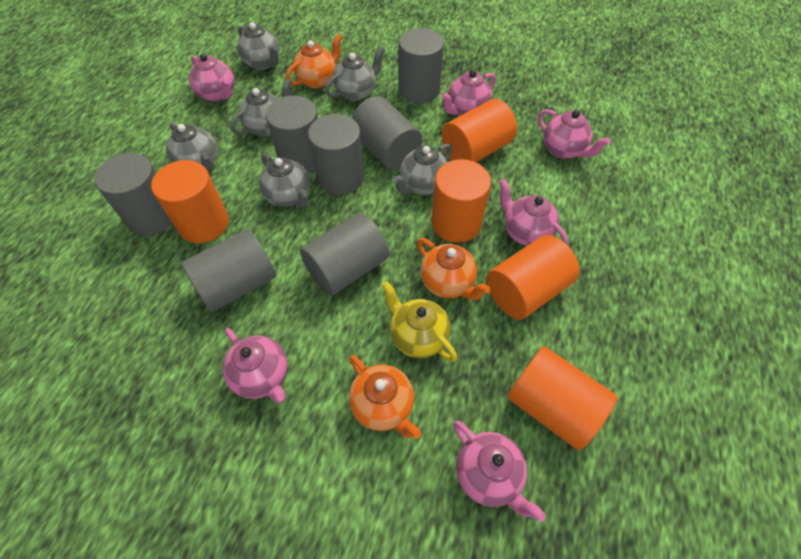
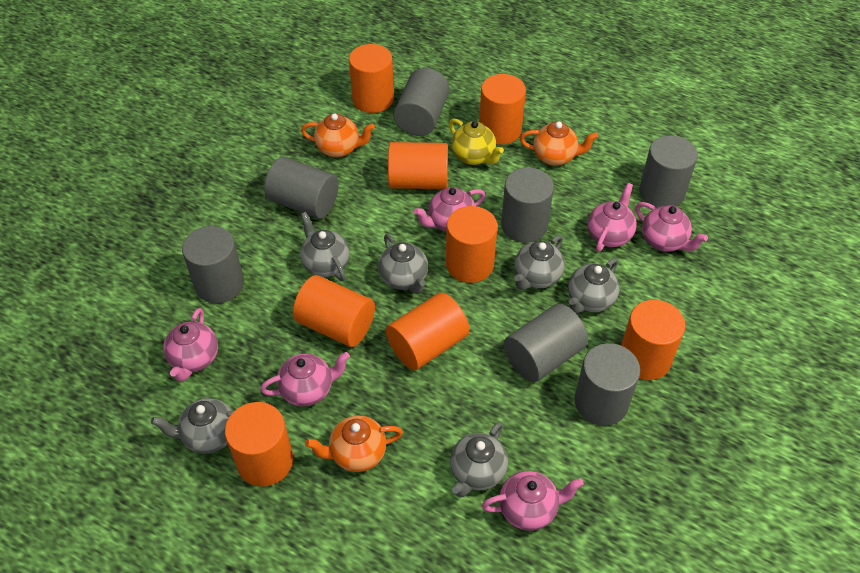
orange cylinder: [151,160,229,243] [431,159,491,243] [442,99,517,162] [486,235,580,320] [507,346,617,450] = 5 -> [225,402,293,487] [293,275,375,347] [349,44,394,113] [386,292,469,370] [388,142,448,189] [446,206,498,283] [479,74,526,145] [621,300,685,380] = 8

